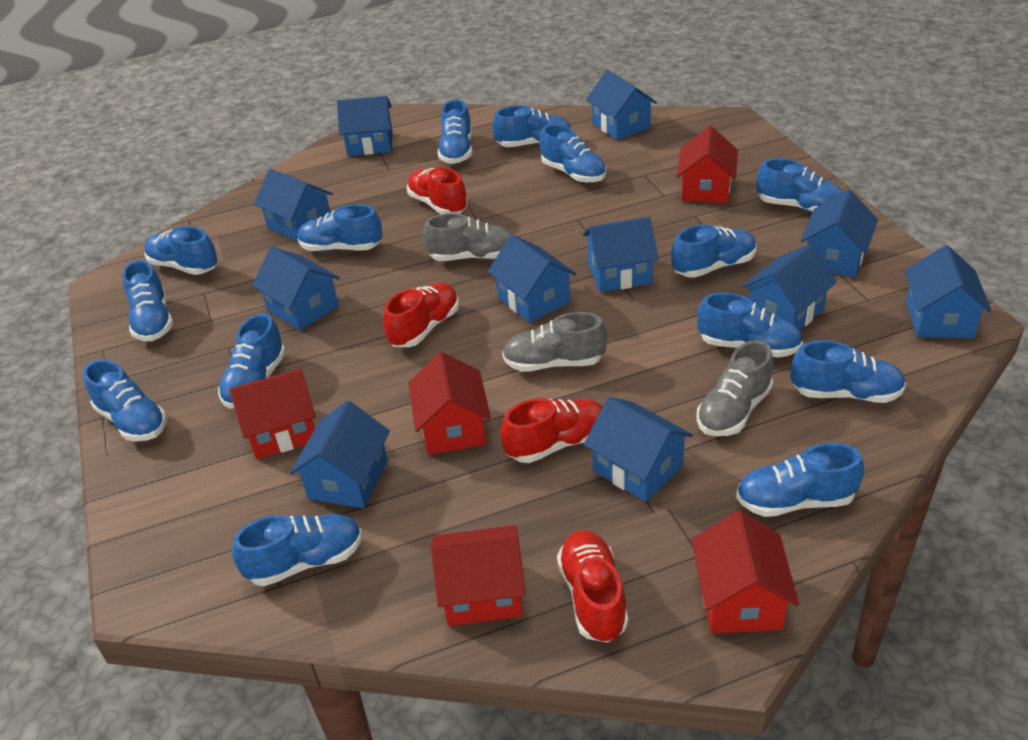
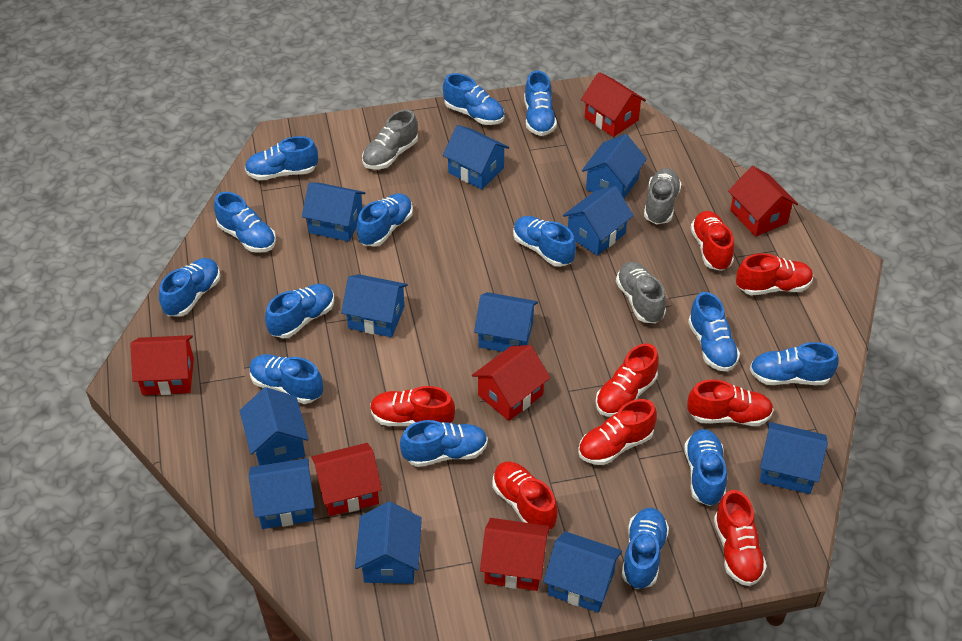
red house: [229,369,316,459] [408,352,491,455] [430,525,526,626] [677,126,738,203] [692,511,799,634] = 5 -> [130,335,194,395] [311,443,382,516] [472,345,550,421] [480,518,550,591] [581,72,646,137] [728,166,798,237] = 6
red shoe: [383,283,459,348] [407,167,468,214] [500,398,603,463] [557,530,628,642] = 4 -> [370,386,455,426] [492,462,558,530] [578,399,657,465] [596,344,659,417] [687,379,774,426] [691,211,734,271] [714,490,767,586] [736,253,813,295] = 8

